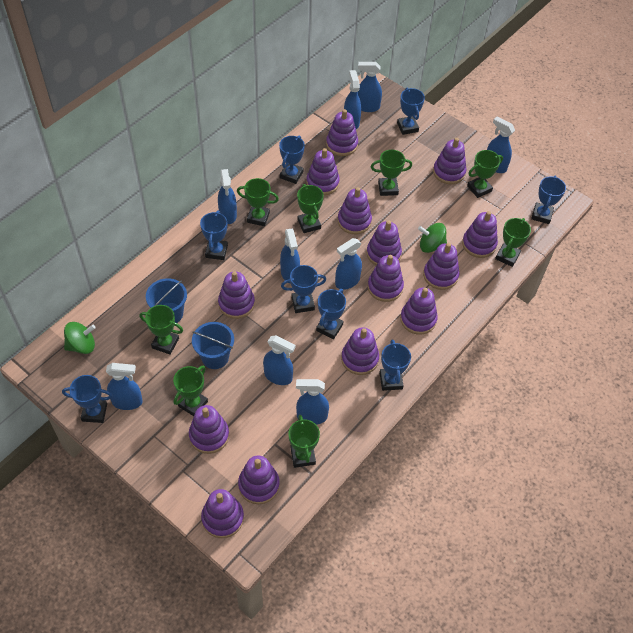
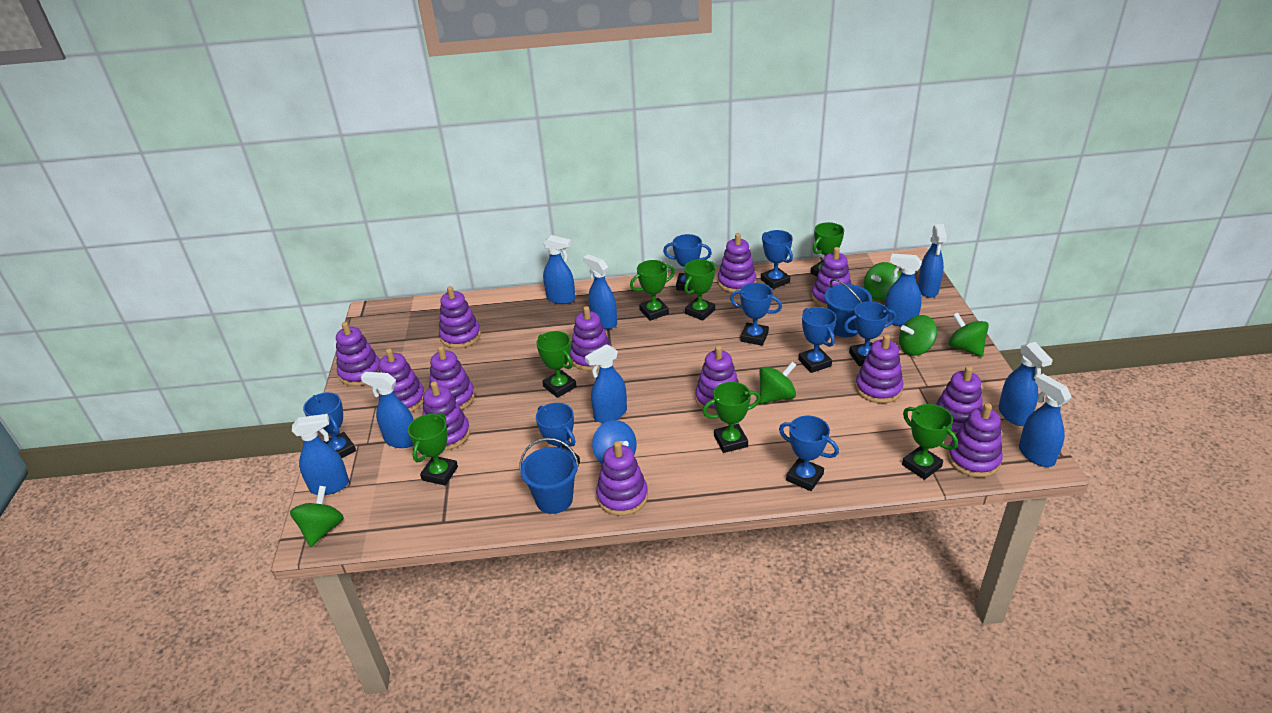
blue spinning top: none = 0 -> [592,420,637,464] = 1
green spinning top: [64,322,96,354] [418,223,447,253] = 2 -> [290,486,344,547] [759,362,796,404] [864,262,901,301] [899,315,937,356] [948,312,989,357] = 5
green trophy: [139,305,183,355] [173,365,208,416] [237,178,279,226] [288,415,320,468] [297,184,324,233] [371,150,412,196] [467,150,503,198] [495,218,531,267] = 8 -> [408,413,458,485] [536,331,577,398] [630,260,675,321] [684,259,715,321] [702,382,761,453] [810,222,844,277] [902,404,958,480] = 7
purple stacking toy: [189,405,229,454] [201,489,244,538] [218,271,255,319] [238,455,280,504] [306,148,340,195] [326,109,358,156] [338,187,372,234] [341,327,379,375] [367,220,402,265] [368,255,404,302] [400,288,438,335] [423,243,460,290] [433,138,466,184] [462,211,498,258] = 14 -> [336,322,380,386] [379,348,425,412] [422,381,470,451] [429,346,475,410] [439,286,481,348] [570,306,611,371] [596,441,648,516] [695,345,739,414] [718,233,756,293] [812,247,851,308] [855,334,904,403] [935,366,983,436] [947,403,1003,478] = 13

